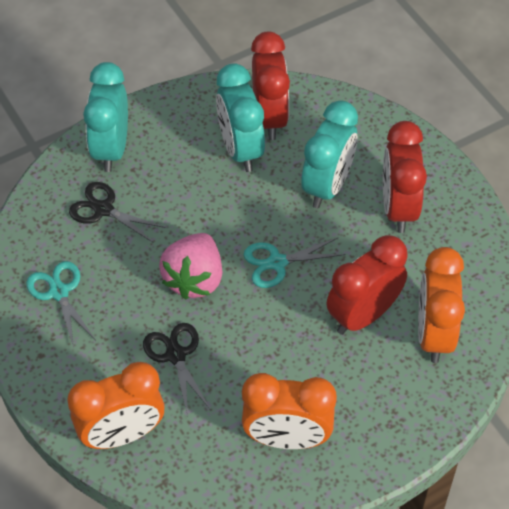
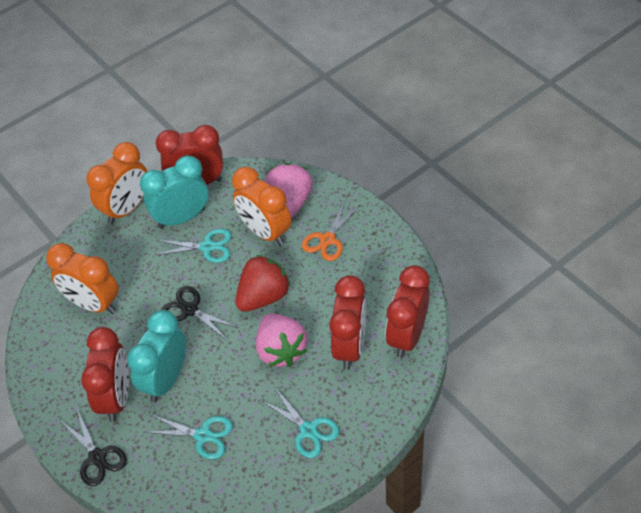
orange scissors: none = 0 -> [302,201,360,261] = 1
pink strawberry: [159,233,222,300] = 1 -> [256,313,308,367] [265,163,313,218] = 2
red clock: [251,32,290,140] [326,235,408,335] [383,121,427,233] = 3 -> [81,327,129,422] [156,125,223,185] [329,275,366,370] [385,265,430,358] = 4
red strawberry: none = 0 -> [235,255,291,312] = 1
turquoise clock: [83,62,128,172] [216,63,265,172] [301,100,358,208] = 3 -> [127,310,186,402] [140,155,208,229] = 2
turquoise scissors: [26,261,95,348] [243,237,346,288] = 2 -> [144,414,233,460] [155,229,231,263] [261,388,340,458] = 3

